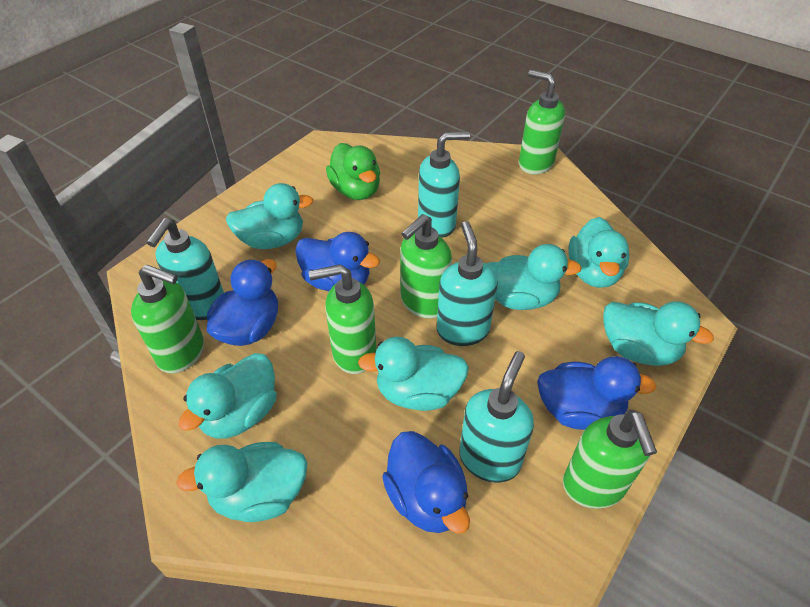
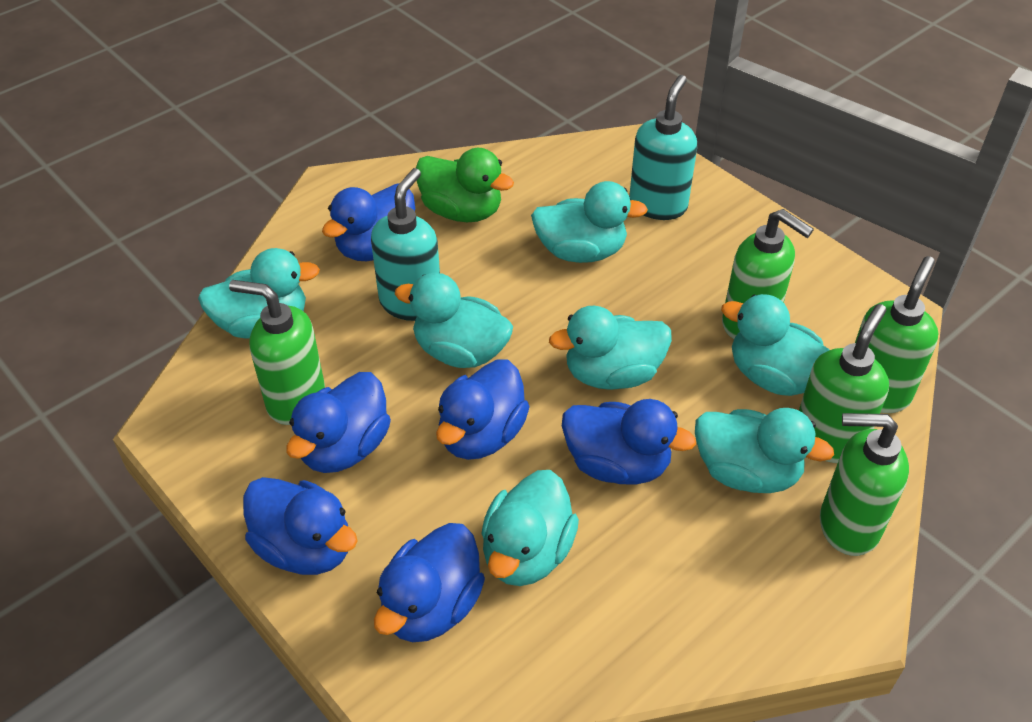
blue duck: [207,259,278,346] [295,232,380,291] [382,431,470,534] [537,356,656,430] = 4 -> [243,477,358,575] [286,372,391,473] [322,183,415,261] [374,523,485,642] [436,359,530,460] [562,399,696,484] = 6
turquoise soap dispenser: [146,218,224,320] [418,131,470,238] [437,221,498,346] [459,351,534,483] = 4 -> [371,168,440,321] [629,75,697,220] = 2

